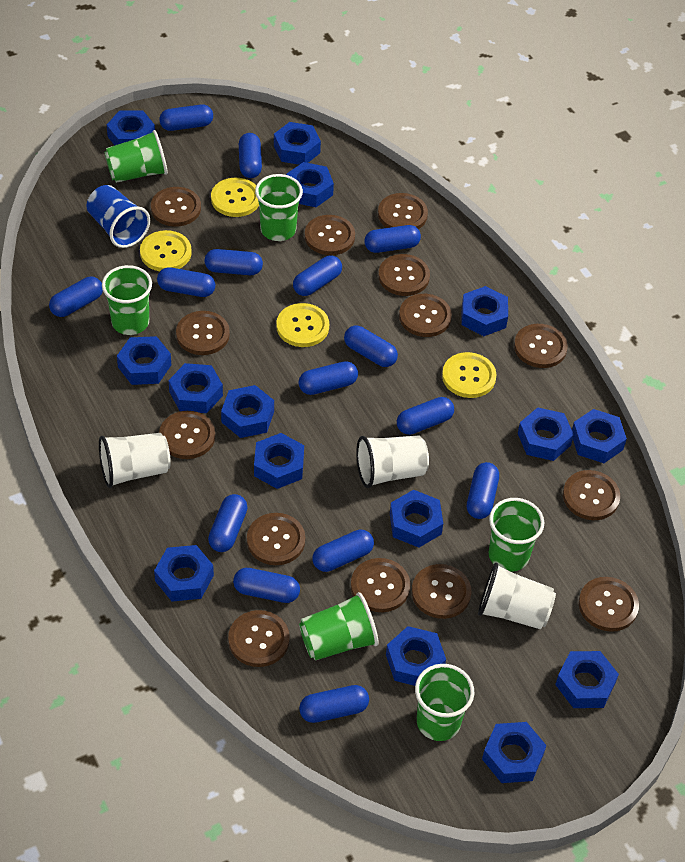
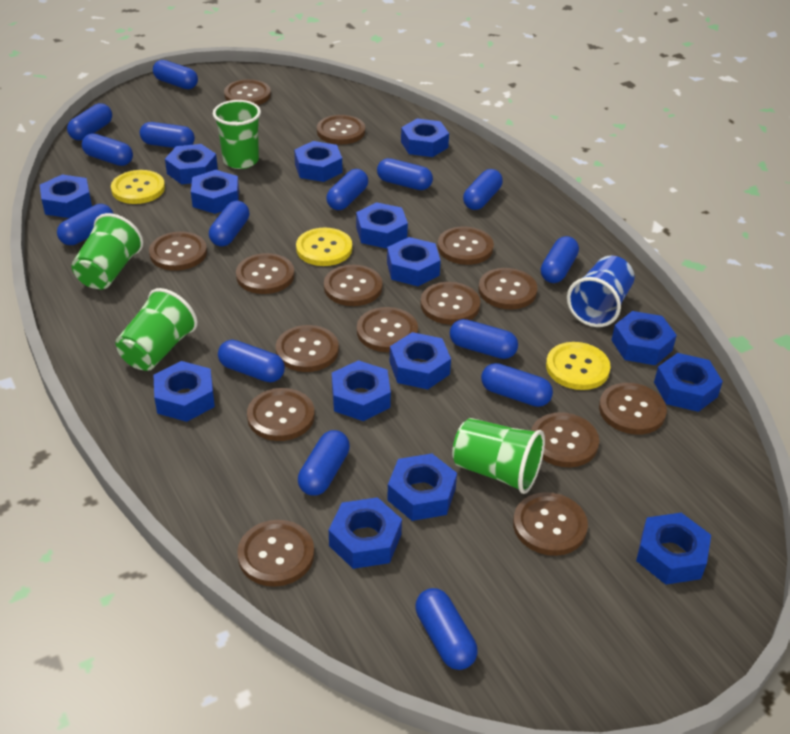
brown button: [151,187,201,227] [159,411,215,459] [176,311,230,355] [228,610,290,667] [247,513,305,565] [305,215,355,255] [351,558,410,612] [378,193,428,229] [378,254,430,296] [399,294,452,337] [412,564,471,619] [514,324,568,368] [563,470,620,520] [579,577,639,632] = 14 -> [149,232,207,271] [224,79,271,105] [236,253,294,294] [237,520,314,587] [247,388,315,441] [276,325,339,372] [317,115,365,144] [324,265,382,306] [357,307,418,352] [421,282,480,325] [438,226,494,265] [478,268,538,309] [513,492,588,556] [531,412,599,467] [599,383,667,435] = 15
green cup: [102,265,152,335] [104,130,168,183] [255,174,303,241] [299,592,379,661] [415,664,474,741] [489,498,544,572] = 6 -> [72,213,143,289] [116,288,198,371] [213,100,261,169] [452,418,545,494] = 4
white cup: [99,433,171,488] [356,436,429,488] [478,563,556,629] = 3 -> none = 0
yellow button: [140,230,192,271] [211,178,259,217] [276,303,329,347] [442,352,497,398] = 4 -> [111,170,165,204] [296,228,352,266] [546,342,611,390] = 3

